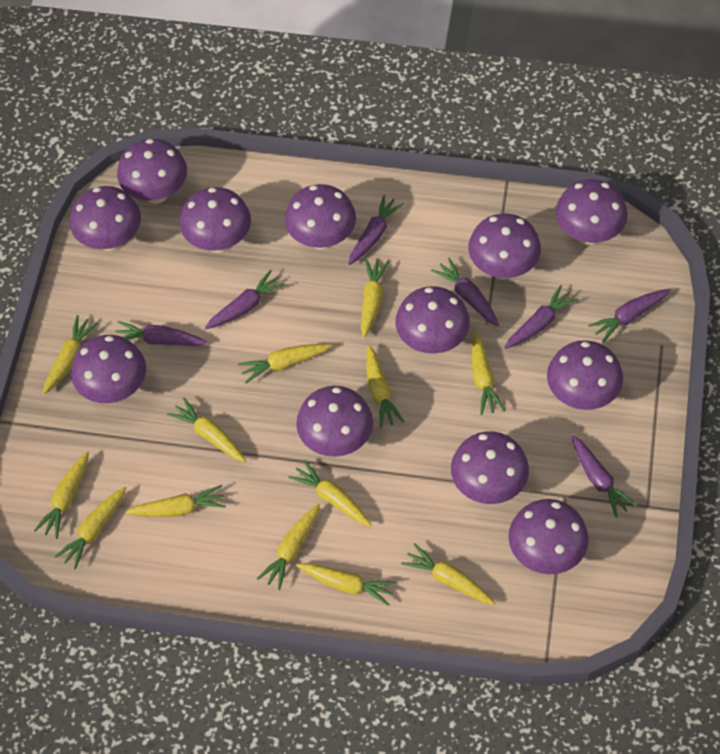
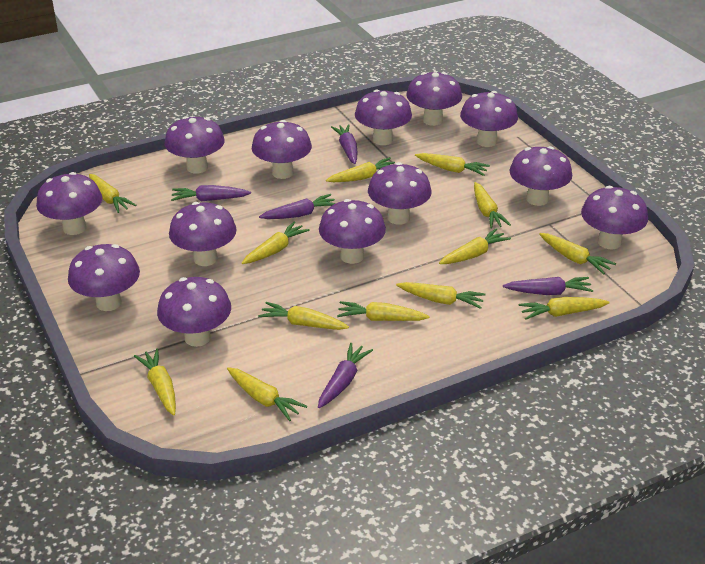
purple carrot: [115,321,207,346] [205,270,286,329] [348,195,404,265] [431,258,499,326] [504,285,578,349] [571,435,637,518] [588,289,670,343] = 7 -> [171,185,251,202] [259,194,335,219] [318,343,373,408] [331,124,358,164] [503,277,594,295] = 5
purple mushroom: [70,186,141,251] [71,335,146,403] [117,139,187,204] [180,187,251,253] [285,184,356,250] [296,386,373,457] [395,286,470,354] [451,431,529,504] [468,214,541,280] [508,499,589,574] [547,340,623,410] [555,179,628,245] = 12 -> [36,172,102,235] [68,244,140,311] [157,277,231,347] [165,116,225,174] [169,202,237,266] [252,120,312,179] [319,199,386,264] [355,90,412,145] [368,162,432,225] [406,72,462,126] [460,91,518,147] [509,146,572,206] [581,186,648,249] = 13

